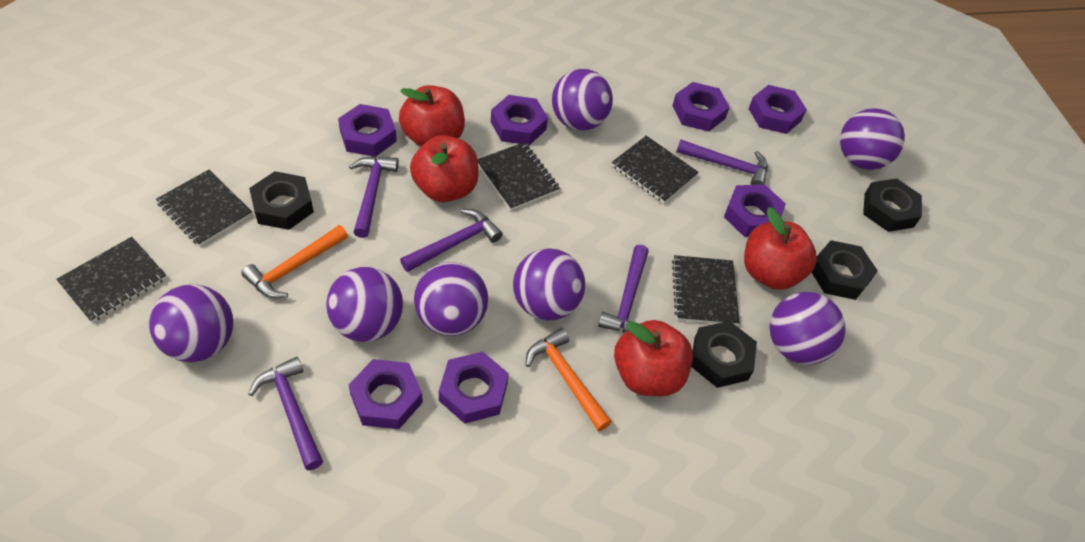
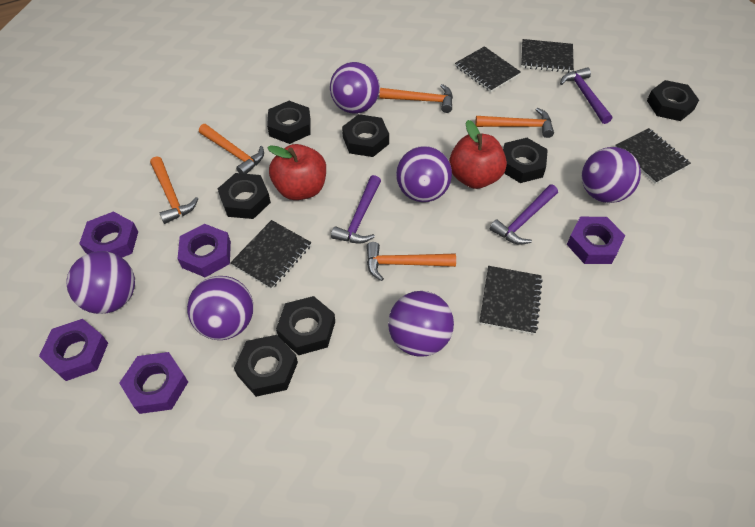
black nut: [249,171,314,230] [691,321,757,388] [811,240,878,300] [863,178,922,232] = 4 -> [218,173,271,219] [234,335,298,397] [267,101,310,144] [276,296,335,355] [342,114,389,157] [503,138,548,183] [647,80,699,121] = 7
orange hammer: [241,225,348,298] [526,328,612,431] = 2 -> [150,156,198,224] [199,124,264,174] [367,242,456,281] [379,84,453,113] [475,108,554,138] = 5
purple ball: [149,284,233,362] [327,267,403,342] [414,262,488,336] [513,248,585,320] [552,69,613,131] [770,292,846,364] [840,108,905,170] = 7 -> [66,251,135,314] [187,276,253,340] [330,62,380,114] [388,291,454,357] [396,146,452,202] [582,147,641,203] = 6
purple hammer: [249,357,323,470] [349,156,399,238] [400,209,503,272] [598,245,649,333] [676,140,768,185] = 5 -> [331,175,381,244] [490,185,558,245] [560,67,612,124] = 3
purple nut: [338,104,397,156] [349,359,423,429] [439,352,509,424] [491,95,548,145] [673,82,730,131] [724,184,786,237] [749,85,807,134] = 7 -> [39,319,108,381] [79,211,138,258] [119,352,188,414] [178,224,231,277] [567,217,626,264] = 5
red apple: [399,85,465,147] [410,135,479,202] [614,320,693,396] [744,207,817,290] = 4 -> [267,144,326,200] [449,120,507,189] = 2

